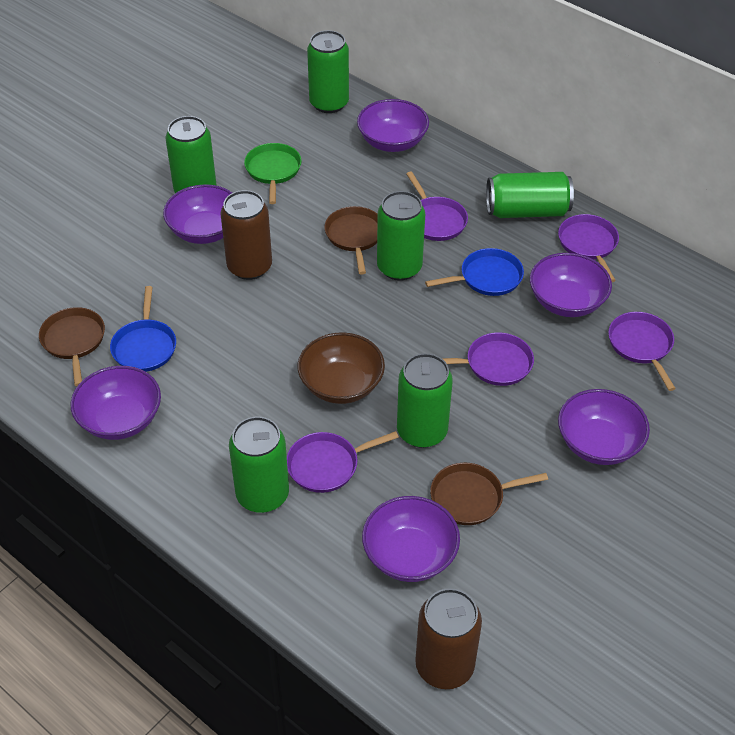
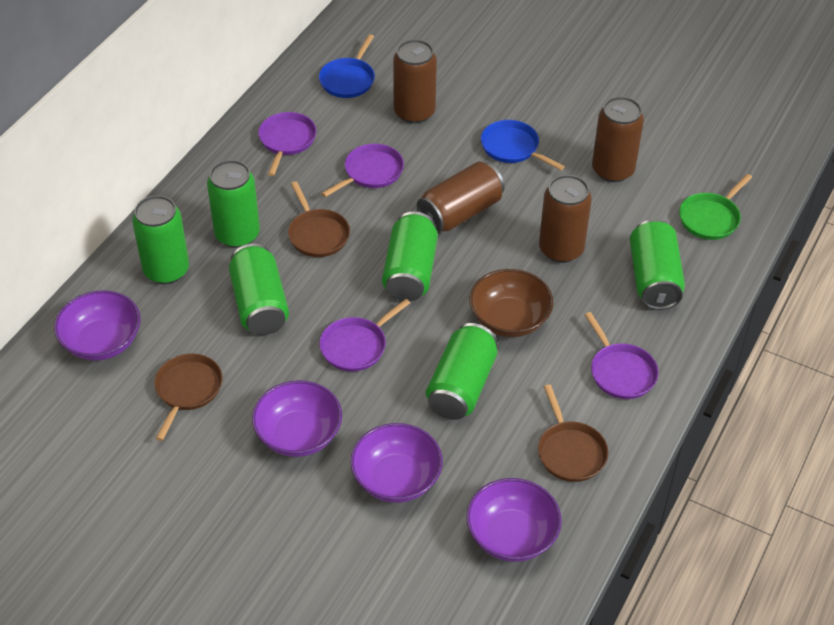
brown can: [220,190,272,280] [415,588,482,689] = 2 -> [393,39,437,124] [417,162,504,233] [539,175,592,263] [592,97,644,182] = 4
purple bowl: [71,366,161,440] [163,184,232,244] [357,99,429,152] [362,496,460,582] [530,253,612,317] [558,389,650,465] = 6 -> [54,290,141,361] [252,380,342,457] [350,423,443,503] [466,478,562,562] = 4
purple pan: [287,431,399,493] [406,171,468,241] [442,332,534,386] [558,214,619,282] [608,312,676,391] = 5 -> [258,112,317,176] [319,299,410,372] [321,144,404,197] [585,312,659,399] = 4

